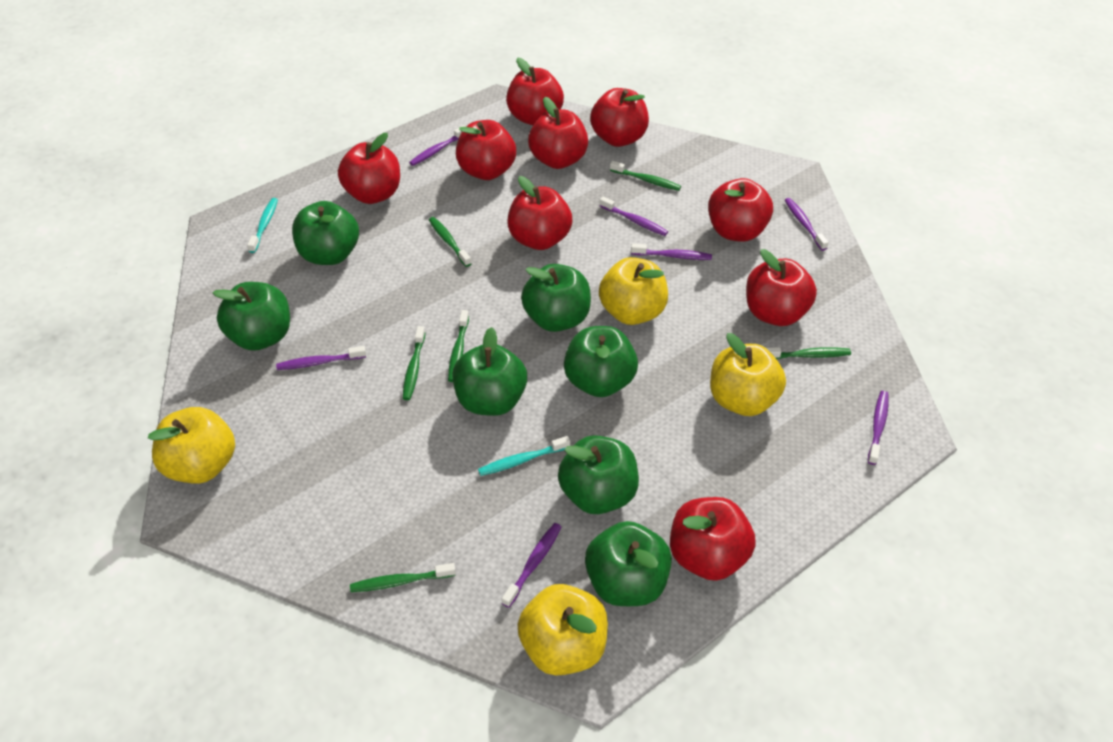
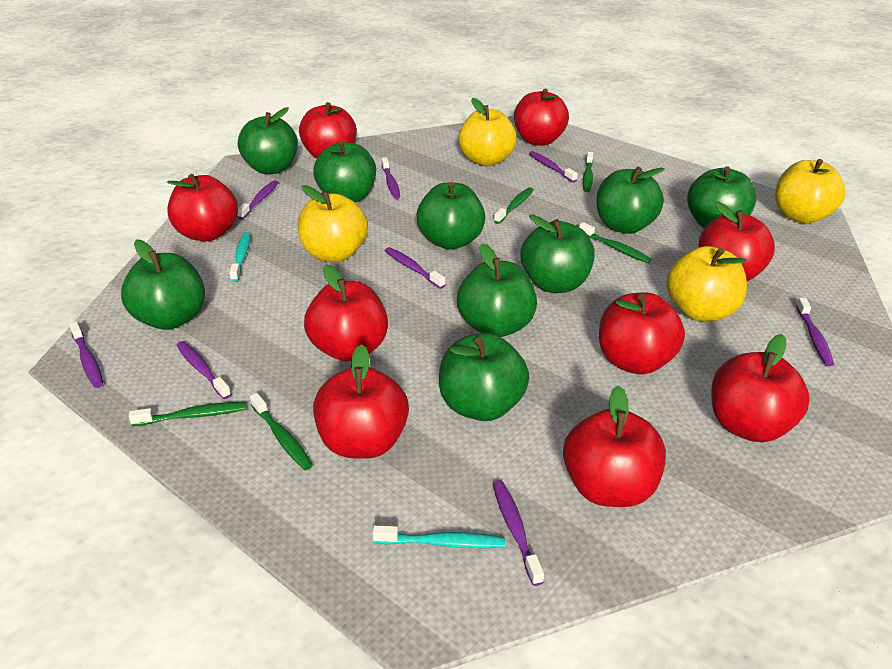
green apple: [213,282,290,351] [292,201,359,265] [453,327,527,416] [521,264,591,332] [558,435,639,514] [564,326,638,397] [585,521,672,606] = 7 -> [121,239,205,330] [238,107,298,174] [313,141,376,202] [416,182,485,250] [439,333,529,421] [457,243,537,337] [520,215,595,293] [596,166,665,234] [687,166,756,229] = 9
green toothbrush: [350,563,456,592] [403,326,425,400] [429,217,472,267] [448,310,469,382] [610,161,681,191] [766,347,851,359] = 6 -> [128,402,247,426] [250,393,313,470] [494,187,534,224] [579,222,652,263] [583,152,593,192] = 5
purple toothbrush: [276,346,366,370] [409,125,466,166] [502,523,561,608] [600,197,668,236] [631,243,712,260] [785,198,829,251] [868,391,889,465] = 7 -> [69,321,103,388] [177,341,231,399] [237,180,279,219] [381,157,400,199] [385,247,445,289] [493,480,544,586] [529,151,578,183] [796,298,834,366] = 8

